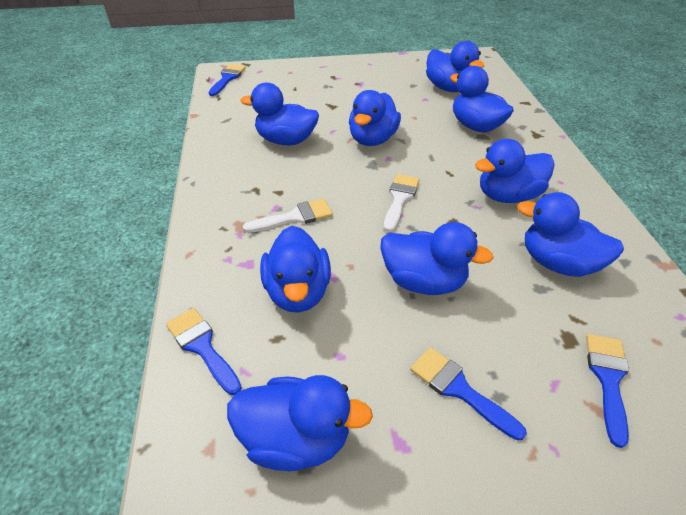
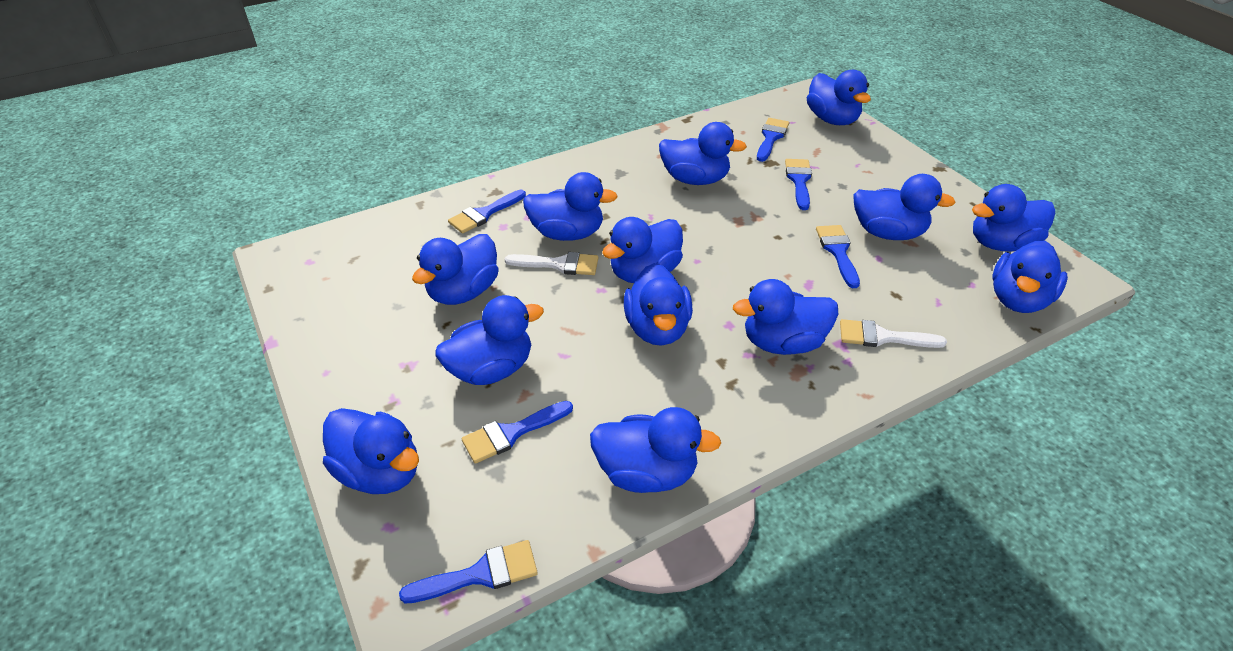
blue brush: [166,308,242,395] [209,64,246,96] [410,347,527,441] [586,334,629,448] = 4 -> [399,540,538,603] [448,190,526,233] [461,401,573,464] [757,118,789,162] [785,159,812,210] [816,225,860,288] = 6
blue duck: [227,375,373,471] [240,83,319,145] [260,226,331,313] [349,90,401,146] [380,222,493,295] [426,41,484,92] [450,66,514,132] [475,139,555,203] [517,192,624,277] = 9 -> [323,408,419,494] [412,234,499,305] [436,295,544,385] [523,172,618,241] [590,407,721,493] [602,217,683,283] [624,263,693,346] [659,122,747,185] [733,279,839,355] [807,70,871,125] [853,174,956,240] [972,184,1055,251] [992,241,1068,313] = 13

